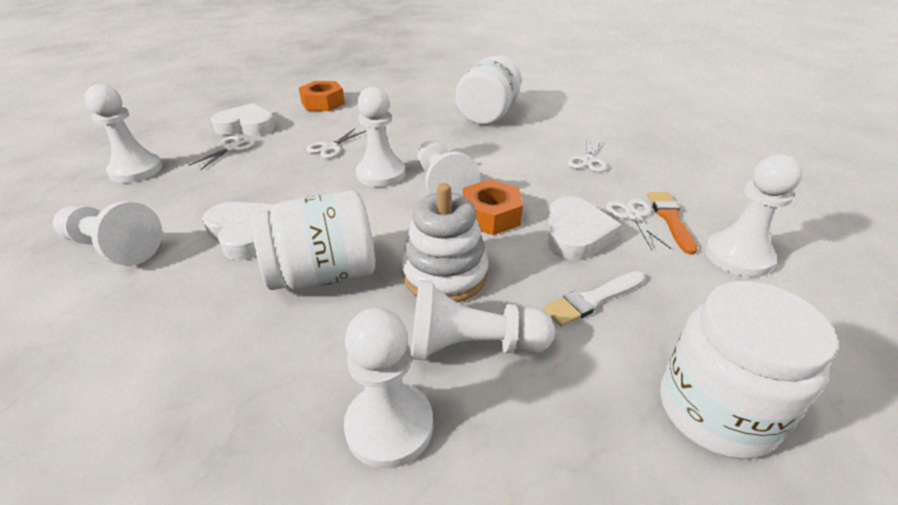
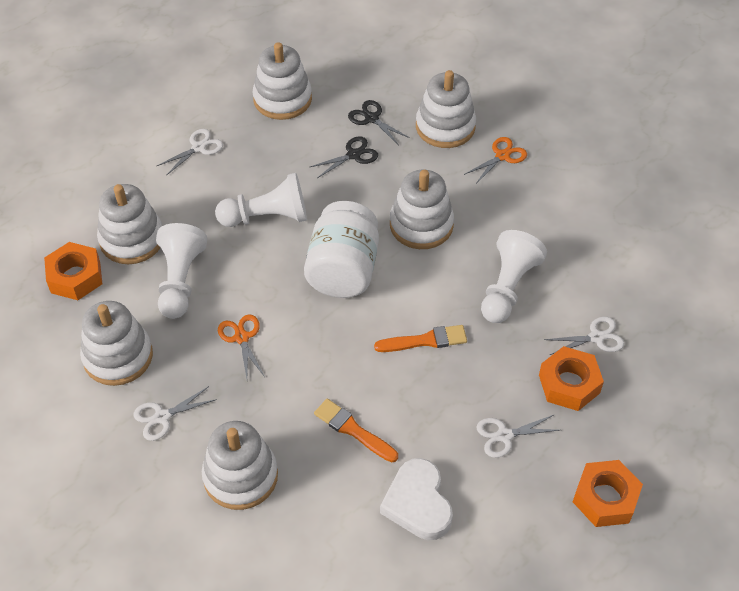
black scissors: none = 0 -> [310,136,378,178] [348,100,410,145] = 2
orange brush: [647,192,697,254] = 1 -> [314,399,398,462] [374,325,467,352] = 2
orange nut: [299,81,345,111] [463,180,523,235] = 2 -> [44,242,103,300] [539,346,604,411] [573,460,643,527] = 3
orange scissors: none = 0 -> [218,314,265,378] [464,137,527,183] = 2
white brush: [544,271,645,327] = 1 -> none = 0
white heart: [202,202,274,260] [211,103,275,136] [547,197,621,261] = 3 -> [380,458,453,540] = 1
white jar: [251,190,375,290] [455,55,521,125] [660,281,837,459] = 3 -> [304,201,379,298] = 1
white pawn: [53,201,162,266] [84,84,162,183] [344,307,433,469] [356,87,405,187] [411,280,555,360] [418,140,480,196] [705,154,802,277] = 7 -> [156,223,207,319] [215,173,307,227] [481,230,547,323] = 3
white stacking toy: [402,183,488,303] = 1 -> [80,301,153,386] [97,184,162,264] [202,421,278,510] [253,42,312,120] [390,170,454,249] [416,70,476,148] = 6

